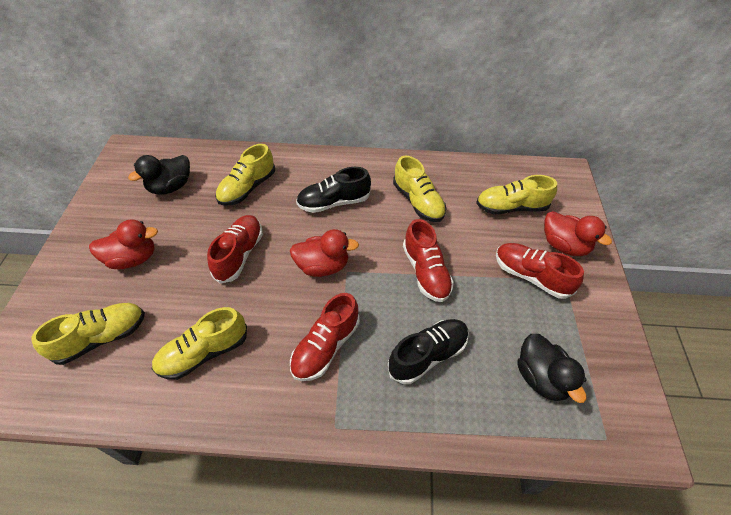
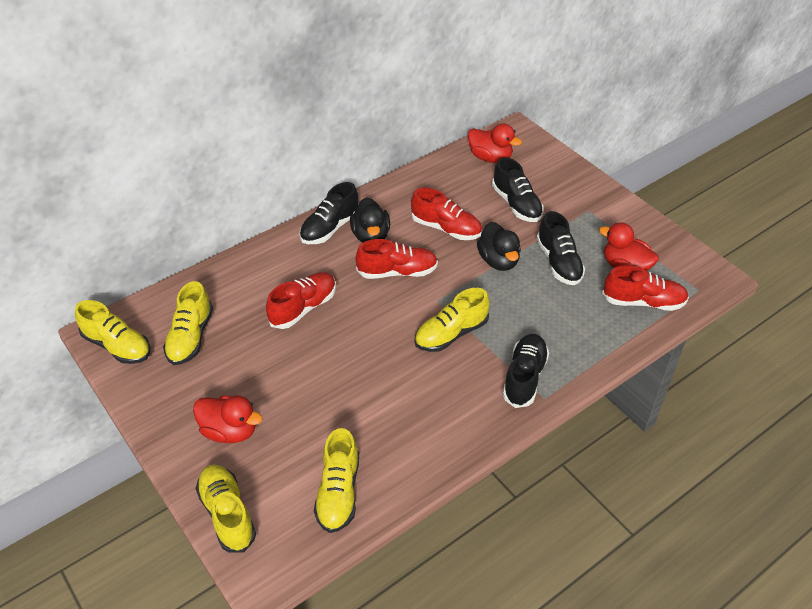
black shoe: [296,167,371,213] [388,319,469,384] = 2 -> [300,182,359,244] [492,157,544,222] [503,334,549,408] [536,211,585,285] = 4

